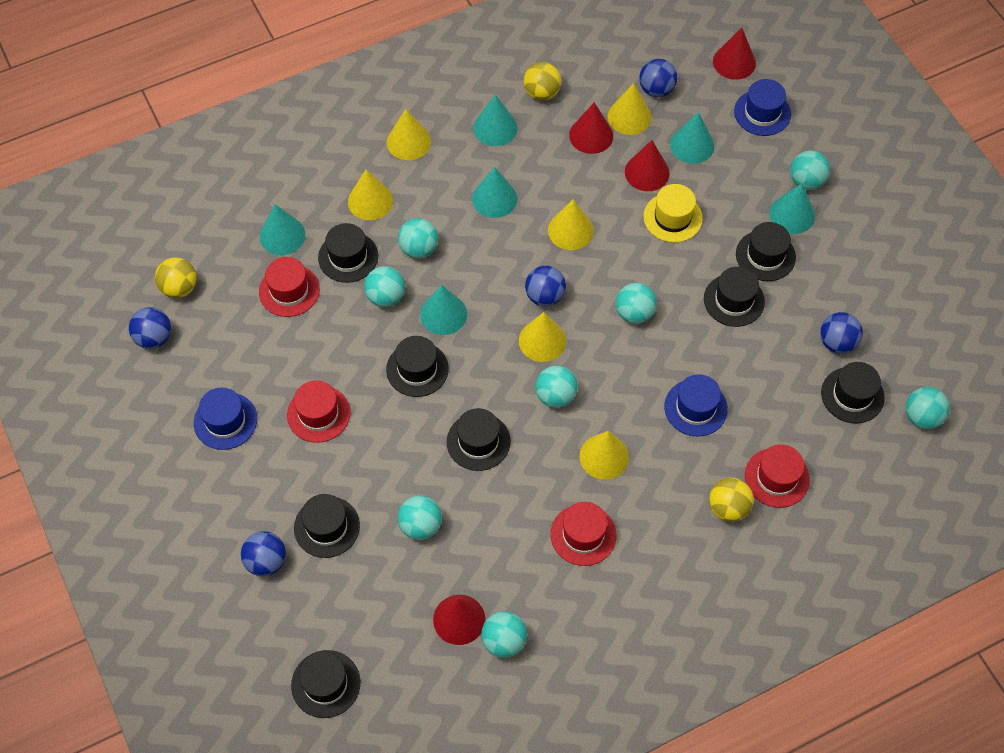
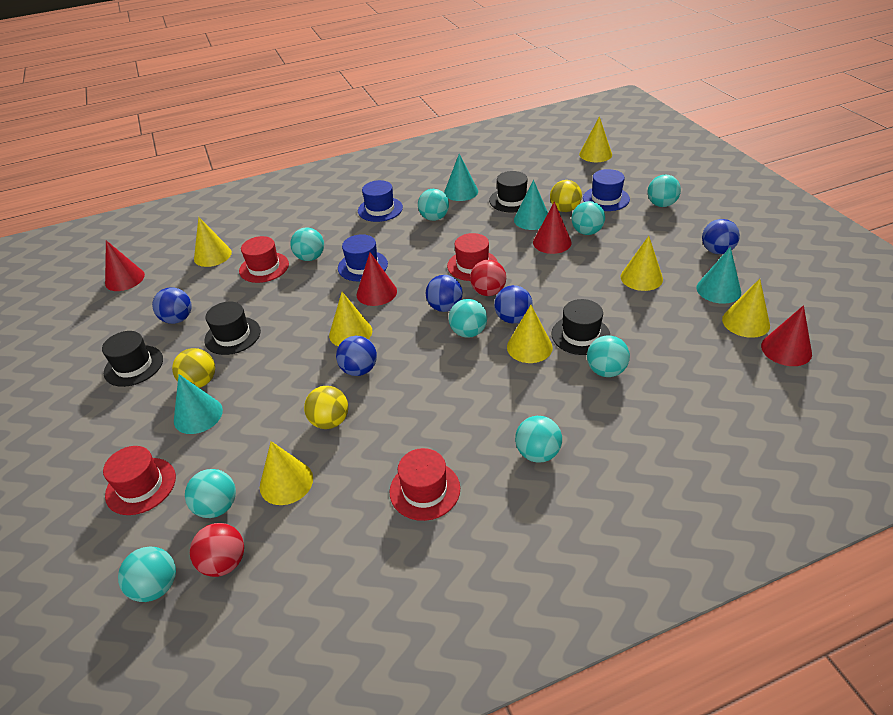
black hat: [291,650,360,718] [294,494,360,558] [318,223,378,283] [386,336,449,397] [447,408,511,471] [704,267,765,327] [736,222,796,281] [821,362,885,424] = 8 -> [102,331,163,387] [204,301,261,355] [489,171,528,212] [551,299,611,355] = 4
red ball: none = 0 -> [190,523,244,577] [470,260,506,296] = 2
turquoise ball: [364,266,405,307] [398,218,438,258] [398,496,442,540] [481,611,527,658] [535,366,578,408] [616,283,657,324] [790,150,830,190] [905,387,950,429] = 8 -> [118,547,176,602] [185,469,236,518] [290,227,324,261] [418,189,449,221] [449,299,487,338] [515,416,562,463] [572,201,605,235] [587,335,630,377] [648,174,681,207] = 9
turquoise cone: [259,204,306,255] [420,285,467,335] [472,167,517,218] [473,95,518,146] [670,112,714,164] [769,183,815,234] = 6 -> [174,374,223,434] [444,154,478,201] [514,180,548,230] [696,247,741,304] = 4
yellow cone: [348,169,393,220] [387,109,431,160] [519,312,566,362] [548,199,594,250] [580,431,629,480] [608,83,652,135] = 6 -> [194,217,232,267] [260,441,313,505] [329,292,372,346] [507,305,553,363] [579,116,612,162] [621,236,663,291] [722,279,770,338] = 7
yellow hat: [643,184,703,243] = 1 -> none = 0

